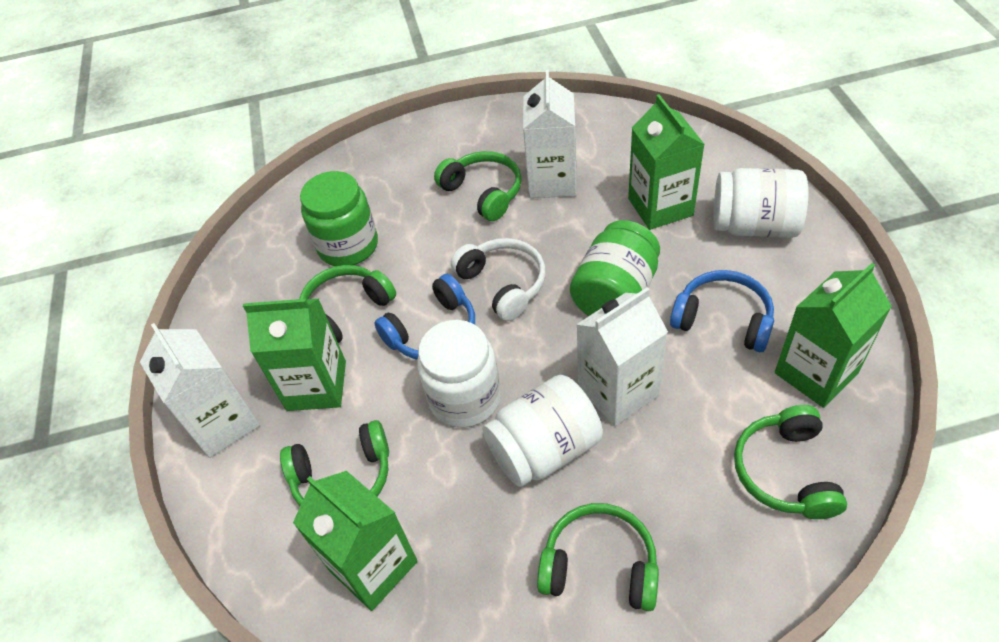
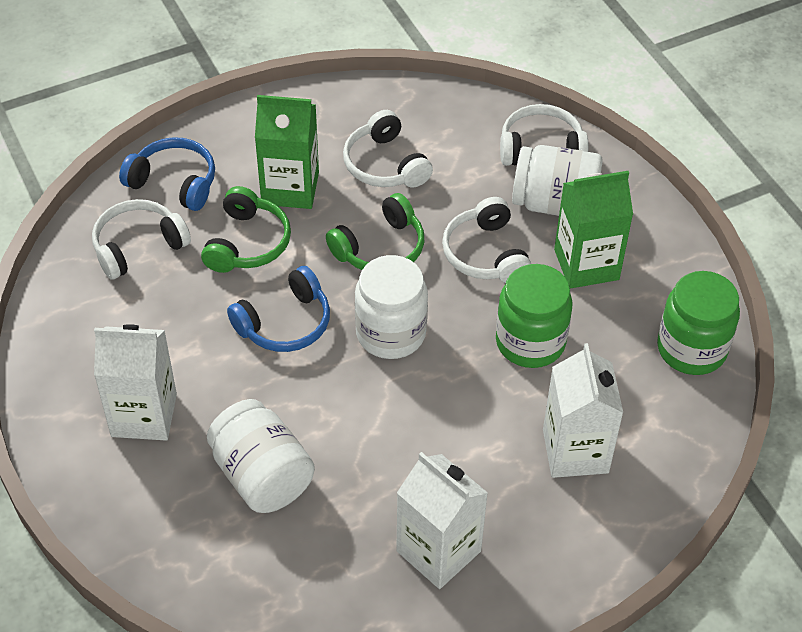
green carton: [243,299,346,411] [293,471,418,611] [628,94,705,230] [775,263,892,408] = 4 -> [255,95,319,209] [554,171,633,289] = 2
green headphones: [280,420,389,506] [299,265,396,343] [434,151,522,221] [537,503,659,611] [734,405,847,519] = 5 -> [201,186,291,273] [326,193,424,270] = 2
white headphones: [451,238,546,321] = 1 -> [92,199,191,279] [343,110,433,188] [442,197,531,283] [500,104,589,166] = 4

